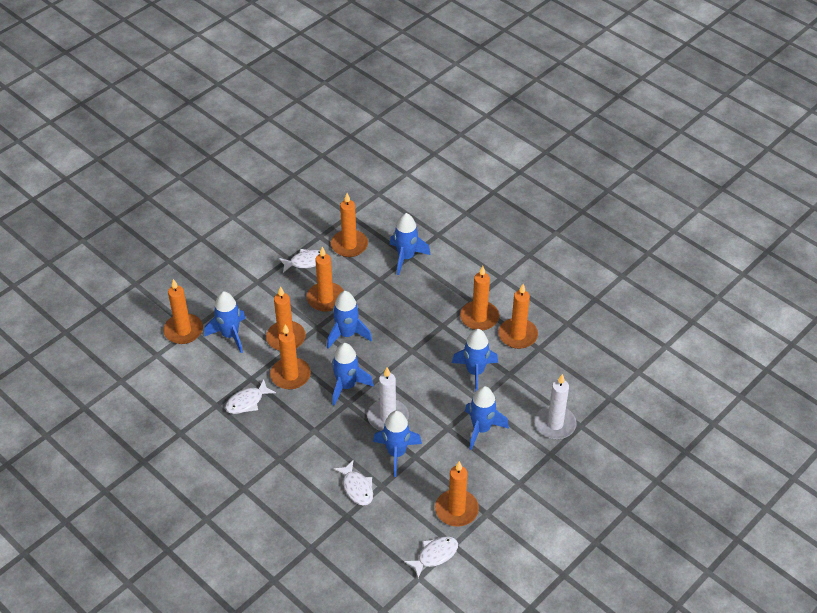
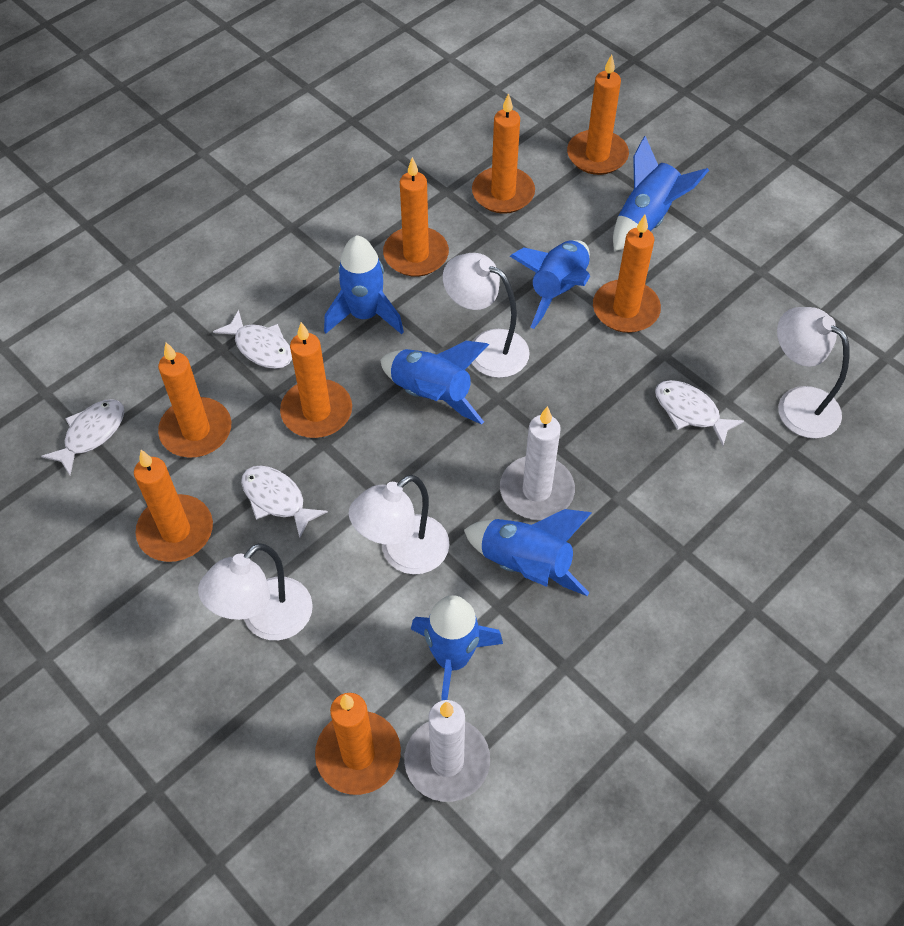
blue rocket: [204,291,246,353] [327,291,372,349] [332,343,374,406] [373,411,422,477] [390,213,431,275] [452,329,498,392] [465,386,509,450] = 7 -> [324,235,404,334] [380,341,489,424] [411,595,503,701] [464,509,592,596] [510,240,590,329] [613,136,709,251] = 6
white lamp: none = 0 -> [198,543,313,640] [349,475,449,574] [443,253,530,378] [777,307,850,439] = 4

